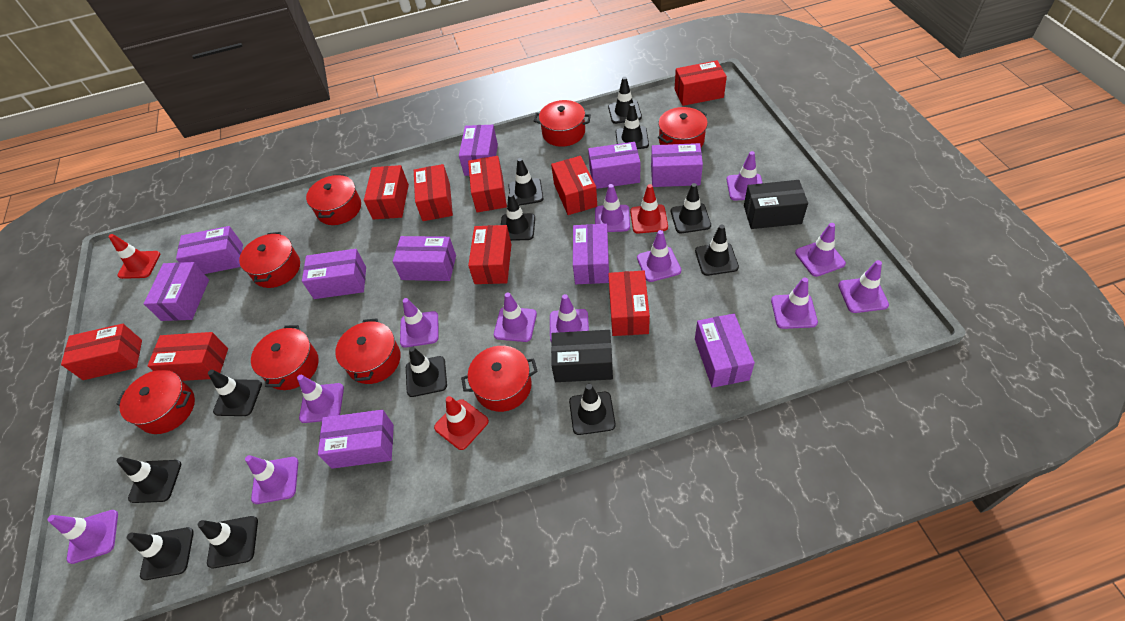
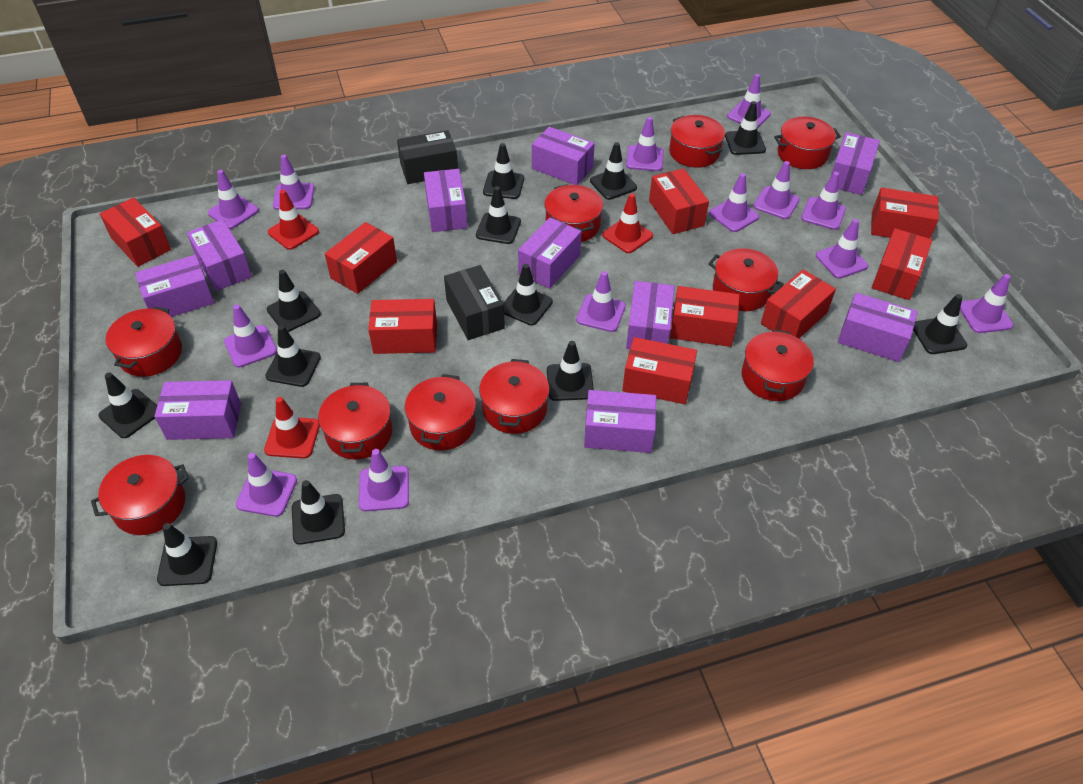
purple traffic cone: [48,510,118,564] [245,455,298,504] [297,375,344,423] [400,298,439,348] [494,292,537,342] [550,294,589,341] [595,184,630,232] [637,230,681,282] [727,151,763,201] [771,277,818,329] [795,223,846,277] [838,260,889,313] = 12 -> [208,170,259,229] [224,304,277,368] [236,453,297,517] [273,155,314,210] [359,449,409,511] [576,271,626,332] [626,117,664,171] [709,173,759,232] [727,74,771,128] [753,161,800,219] [801,172,846,230] [816,219,868,279] [960,274,1013,333] = 13
red pot: [117,370,195,434] [239,232,300,288] [251,325,319,390] [306,174,361,225] [335,318,401,384] [461,346,538,412] [534,100,591,147] [658,107,708,147] = 8 -> [91,455,189,535] [106,306,182,377] [318,383,392,460] [405,374,476,451] [479,359,549,434] [544,184,603,242] [669,115,725,168] [708,248,784,311] [742,329,814,401] [774,117,841,169] = 10

